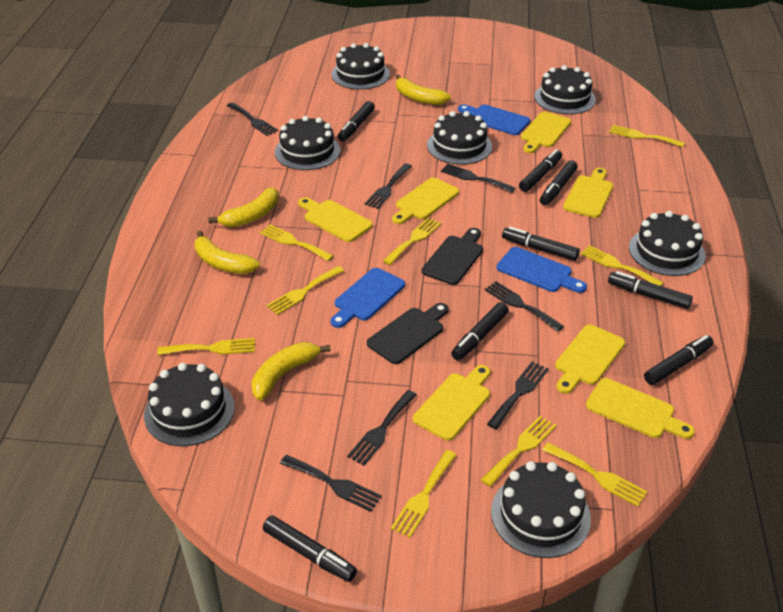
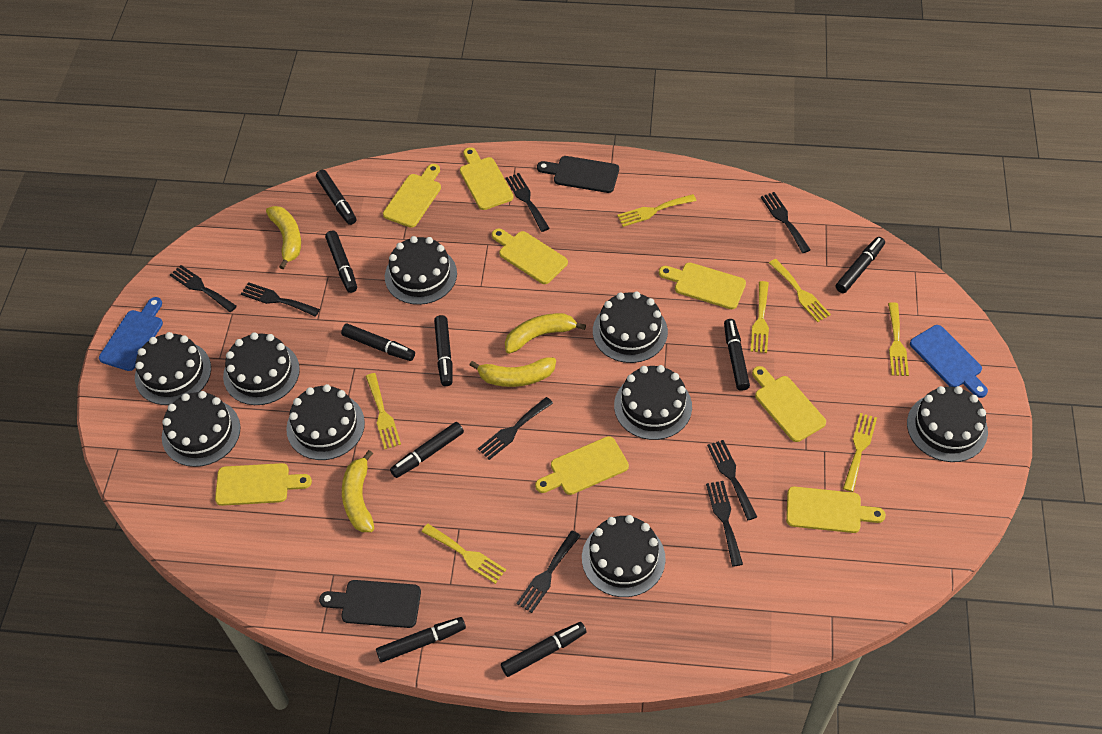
black cake: [144,363,235,446] [275,116,340,170] [331,43,390,89] [427,111,492,165] [491,461,591,558] [535,65,596,114] [629,211,705,276] = 7 -> [135,332,211,405] [162,391,240,467] [223,332,300,405] [286,384,365,460] [385,236,457,305] [582,515,666,597] [593,291,668,363] [614,365,692,440] [907,386,988,462] = 9
black fork: [227,102,278,136] [280,455,382,512] [347,390,417,465] [364,163,412,209] [441,164,515,193] [485,281,564,332] [487,361,549,430] = 7 -> [170,265,237,312] [241,282,320,317] [478,397,553,460] [505,173,550,232] [516,530,581,613] [706,481,743,567] [707,440,757,520] [761,192,810,253] = 8
black marker: [263,515,357,582] [338,101,375,142] [451,302,509,360] [502,227,580,261] [519,149,562,192] [540,160,578,205] [608,271,693,309] [644,335,714,385] = 8 -> [316,170,356,225] [325,230,357,293] [341,324,415,361] [376,617,466,663] [390,422,464,478] [434,315,452,386] [501,622,586,677] [724,319,750,391] [836,237,885,293] = 9
blue cutting board: [331,268,405,328] [458,104,530,135] [497,247,587,293] = 3 -> [99,297,163,371] [910,325,988,398] = 2
yellow cutting board: [298,197,373,242] [392,177,459,224] [413,365,490,441] [521,112,571,153] [555,324,625,394] [563,168,613,218] [586,378,695,439] = 7 -> [215,463,312,506] [383,164,441,228] [460,147,513,210] [492,229,568,284] [535,436,629,495] [659,262,746,309] [752,366,826,442] [786,486,886,533] = 8
yellow fork: [157,338,255,355] [260,224,333,261] [267,266,344,315] [383,217,441,265] [391,450,457,538] [481,416,556,487] [543,443,648,507] [580,245,664,286] [609,125,685,147] = 9 -> [366,373,401,449] [422,524,506,584] [617,194,696,227] [750,281,769,353] [769,259,831,322] [843,413,877,492] [888,302,909,376] = 7

